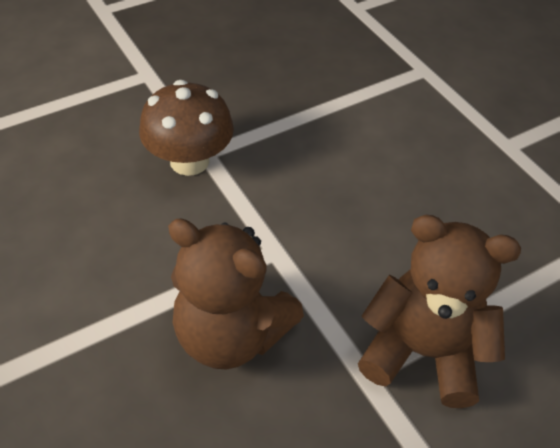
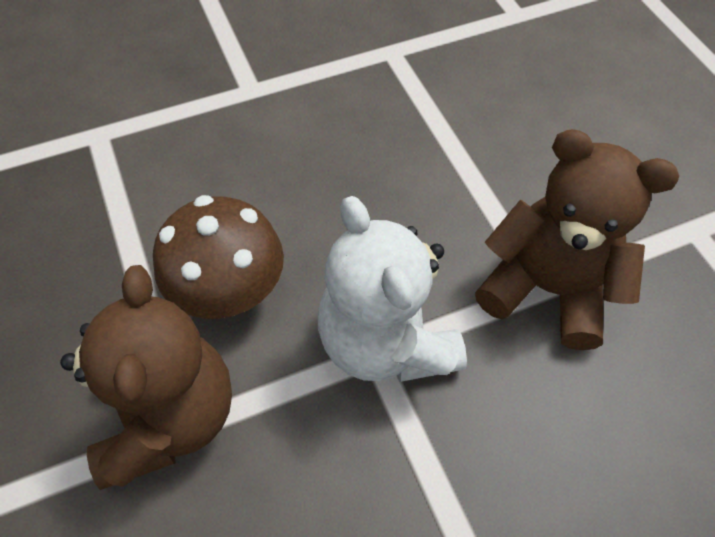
white teddy bear: none = 0 -> [318,196,467,382] = 1

